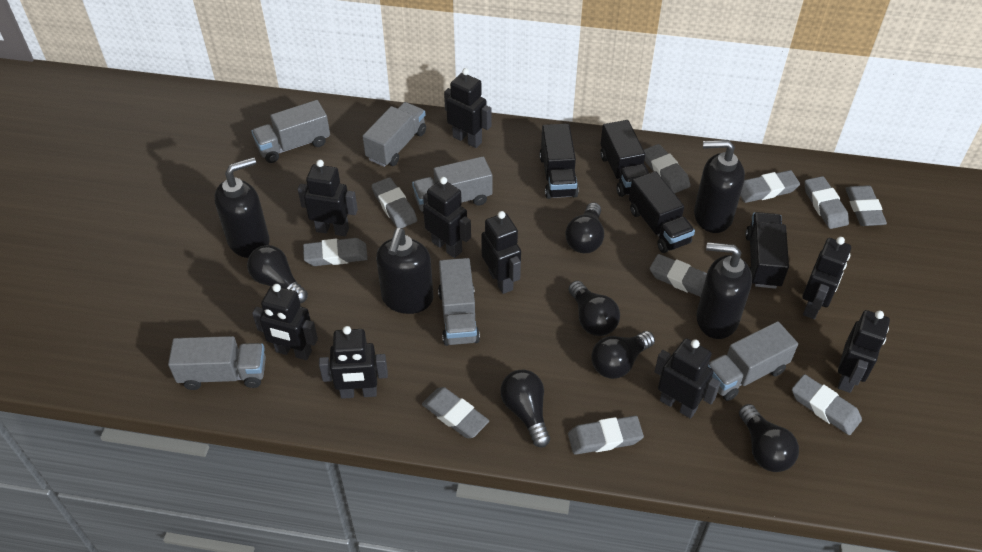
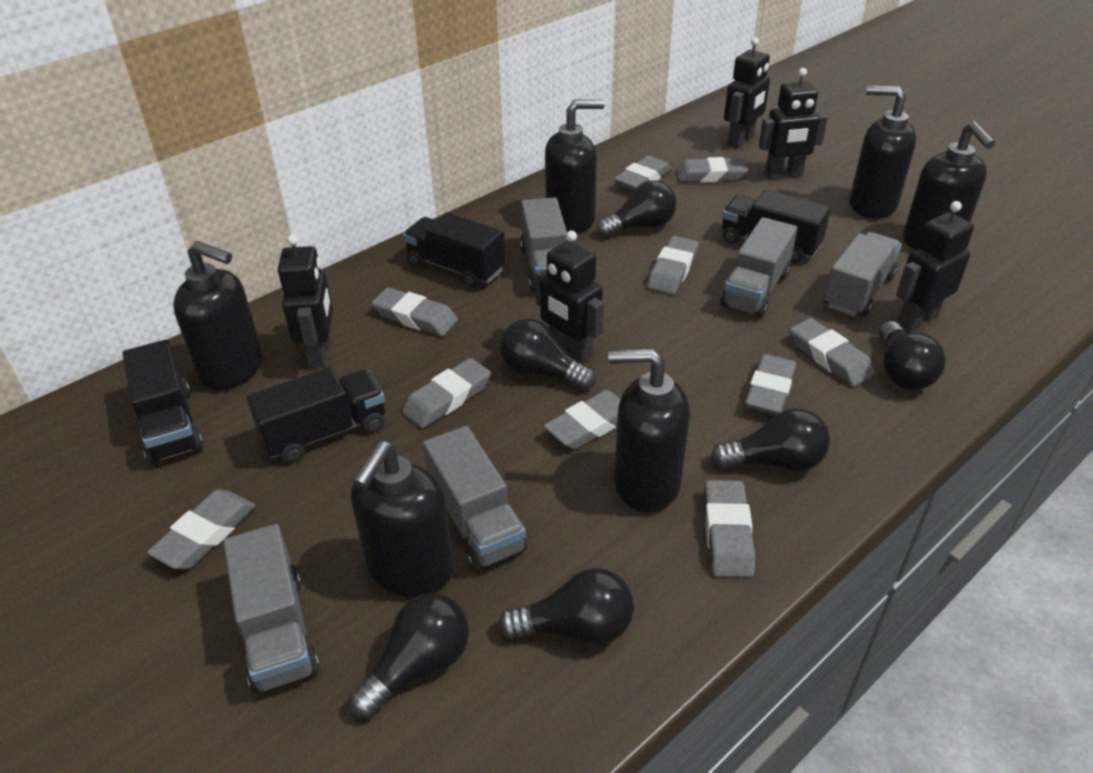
black robot: [252,284,318,360] [298,160,358,236] [319,326,388,399] [423,177,471,258] [444,68,492,148] [481,211,521,294] [654,338,721,419] [803,237,851,319] [838,310,890,393] = 9 -> [278,234,333,368] [535,230,604,363] [724,37,770,148] [759,68,828,179] [896,201,974,331] = 5
black soap dispenser: [214,157,270,258] [376,228,433,314] [694,140,745,233] [696,242,752,339] = 4 -> [173,241,263,390] [351,441,454,598] [545,99,605,233] [608,348,690,512] [850,86,916,218] [903,121,995,250] = 6
grey truck: [168,336,266,390] [251,100,330,163] [362,102,426,167] [412,156,492,214] [438,258,480,346] [708,321,798,401] = 6 -> [223,524,320,694] [423,426,527,571] [520,197,568,292] [720,217,798,317] [824,232,902,317] = 5

